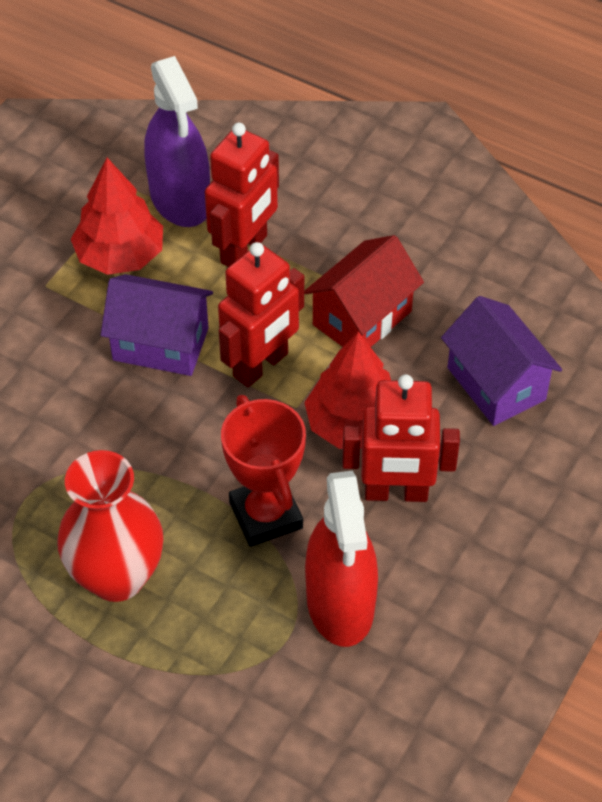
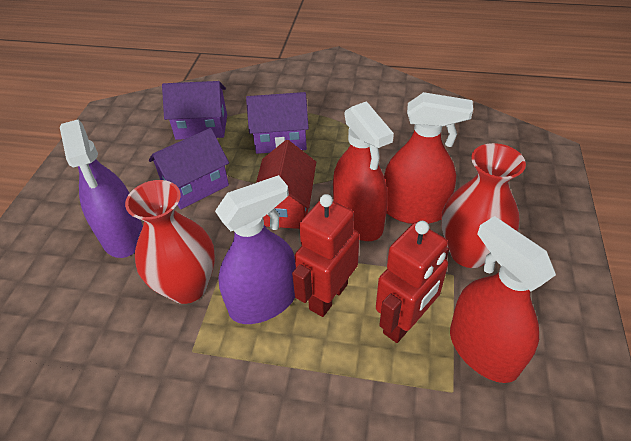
purple house: [101,274,213,376] [441,296,562,426] = 2 -> [149,128,229,209] [162,81,227,140] [246,92,309,154] = 3
purple spray bottle: [144,56,210,227] = 1 -> [60,120,143,258] [215,175,296,324] = 2
red robot: [205,123,279,267] [218,242,304,387] [342,374,460,502] = 3 -> [292,194,359,317] [376,221,449,343] = 2
red spray bottle: [305,471,378,647] = 1 -> [333,101,394,241] [384,92,473,224] [450,216,556,383] = 3
red tree: [71,158,163,275] [304,332,391,449] = 2 -> none = 0
red trophy: [221,395,306,547] = 1 -> none = 0
red vase: [57,450,163,602] = 1 -> [125,180,215,304] [441,143,526,268] = 2

